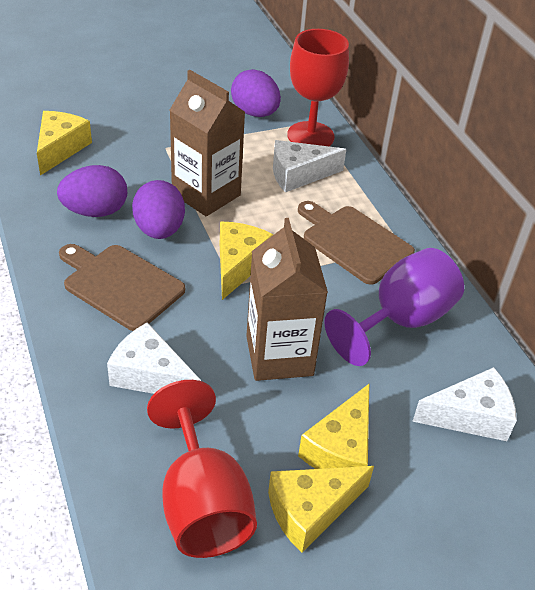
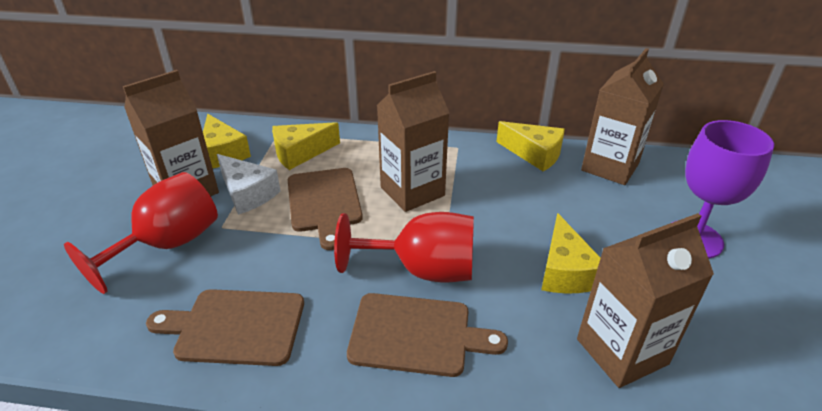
brown carton: [170,70,245,216] [247,218,328,381] = 2 -> [123,70,219,196] [377,71,449,212] [577,213,714,388] [581,48,664,185] = 4
brown cutting board: [59,244,185,331] [298,201,415,285] = 2 -> [146,289,304,366] [288,168,363,250] [347,293,508,377] = 3
purple egg: [57,165,127,217] [132,180,185,239] [231,69,281,117] = 3 -> none = 0
white cheese: [107,322,201,394] [273,140,346,193] [412,367,517,441] = 3 -> [217,154,281,215] = 1

